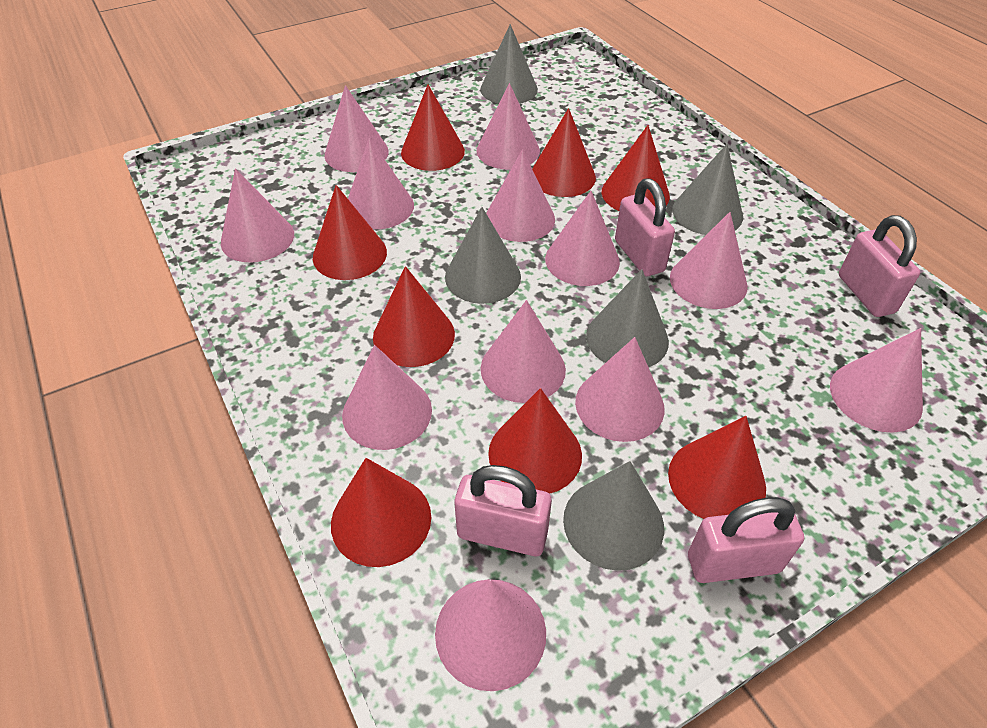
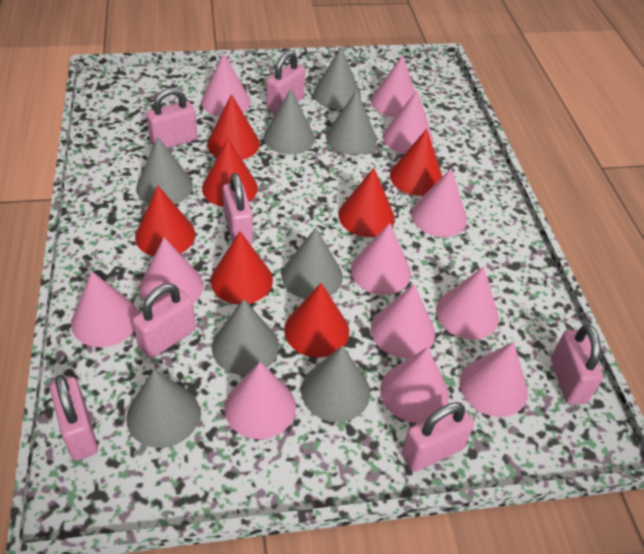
grey cone: [445,207,521,304] [480,24,538,104] [563,461,664,571] [586,269,669,367] [672,144,743,235] = 5 -> [126,369,200,448] [136,136,193,204] [212,299,279,375] [264,89,315,154] [282,227,343,299] [301,346,370,422] [313,46,361,109] [326,90,377,155] = 8
pink padlock: [454,465,552,556] [615,178,675,276] [688,497,804,583] [839,215,920,317] = 4 -> [50,375,98,461] [133,283,196,359] [146,88,198,148] [223,173,253,245] [267,51,305,114] [402,402,474,472] [551,325,603,405] = 7
red cone: [313,185,387,280] [331,458,431,567] [373,266,455,367] [401,85,465,171] [488,388,582,494] [532,108,596,197] [602,125,670,211] [668,416,766,519] = 8 -> [135,186,195,256] [202,138,258,207] [207,94,260,160] [211,231,273,304] [284,283,349,358] [338,168,395,237] [390,129,442,196] = 7

